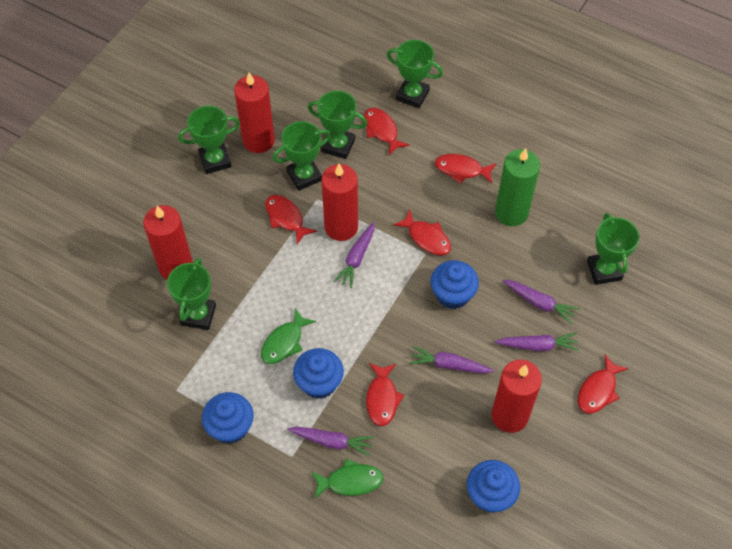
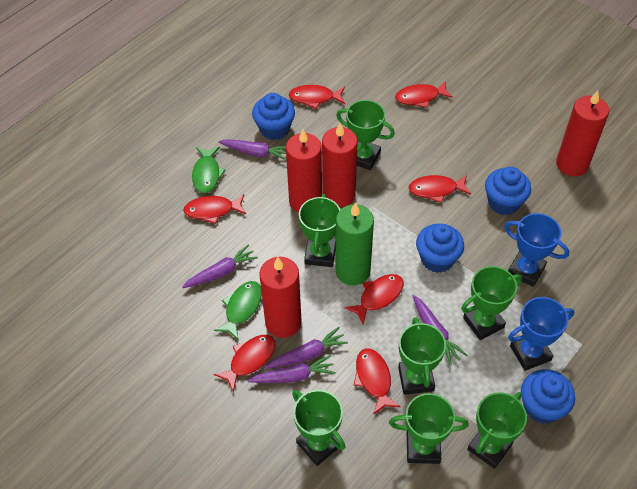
blue trophy: none = 0 -> [504,213,569,287] [508,297,574,371] = 2
green trophy: [167,258,216,330] [178,106,240,174] [273,121,331,191] [308,91,367,159] [387,40,443,108] [587,213,639,285] = 6 -> [292,390,345,466] [299,194,340,267] [336,100,395,170] [389,393,469,464] [398,317,446,395] [461,266,522,340] [467,392,527,469] = 7
red fish: [265,195,317,244] [364,108,409,155] [366,363,404,426] [393,210,451,255] [435,154,496,184] [578,355,629,414] = 6 -> [183,194,246,224] [214,335,276,392] [289,85,345,109] [344,274,404,325] [354,349,401,415] [395,81,453,108] [409,175,471,203] = 7

